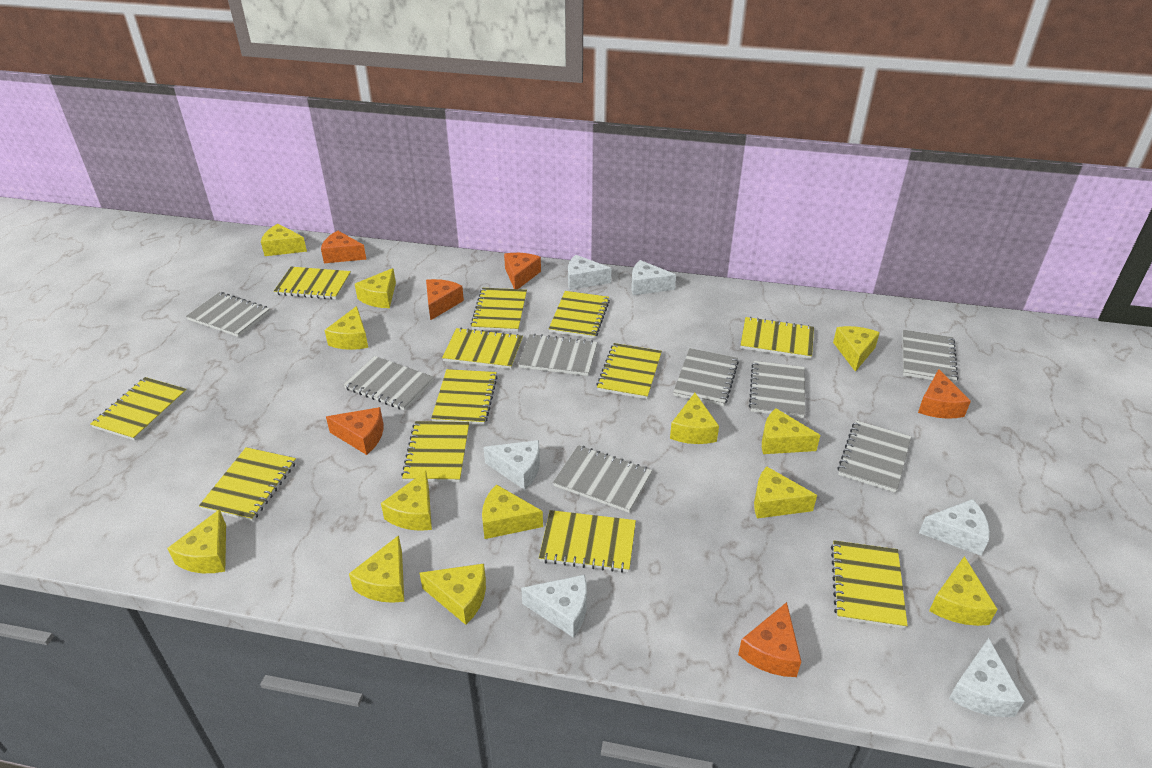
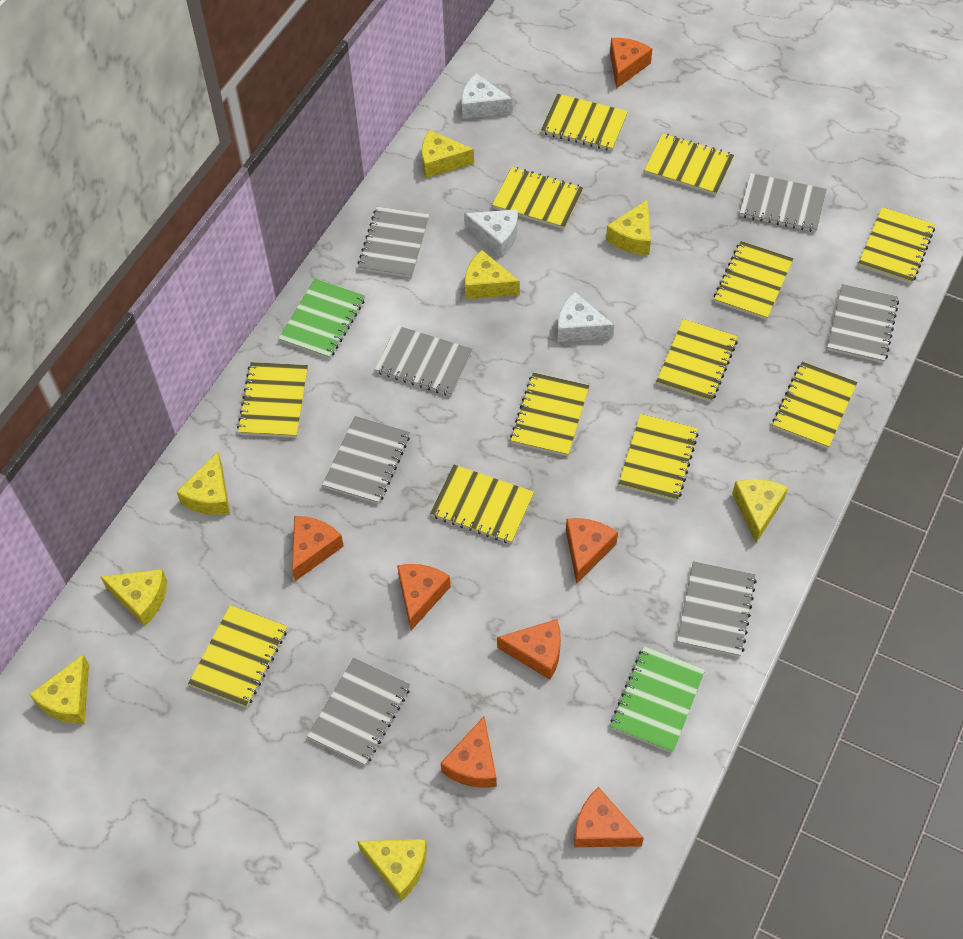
green notebook: none = 0 -> [278,279,365,359] [610,646,705,753] = 2
grey notebook: [186,292,270,337] [343,356,434,410] [518,334,597,376] [553,445,652,513] [673,348,739,406] [749,361,805,418] [837,420,911,493] [902,330,959,384] = 8 -> [307,658,411,766] [322,416,410,504] [358,207,429,278] [375,325,473,396] [677,561,757,657] [740,173,827,232] [827,284,899,363] = 7
orange cheese: [321,231,367,263] [326,407,383,455] [426,279,464,321] [504,253,541,289] [738,602,801,677] [918,369,971,419] = 6 -> [292,516,344,581] [397,564,451,630] [440,716,497,788] [497,619,561,680] [566,518,618,584] [574,787,644,847] [610,38,653,89] = 7
white cheese: [483,440,540,490] [521,575,587,638] [568,255,611,290] [631,260,676,295] [919,499,990,556] [949,638,1025,717] = 6 -> [462,73,513,119] [464,209,518,258] [557,292,614,342] = 3
yellow cheese: [167,509,226,573] [261,224,307,256] [325,306,368,350] [349,535,404,603] [355,268,396,308] [381,471,432,531] [420,564,486,625] [482,484,543,539] [670,393,719,444] [754,467,817,518] [762,408,820,454] [833,326,880,372] [929,556,997,626] = 13 -> [29,655,89,724] [101,569,167,626] [177,452,230,515] [357,839,427,901] [422,130,474,178] [465,250,520,299] [606,199,651,255] [732,479,788,543] = 8

